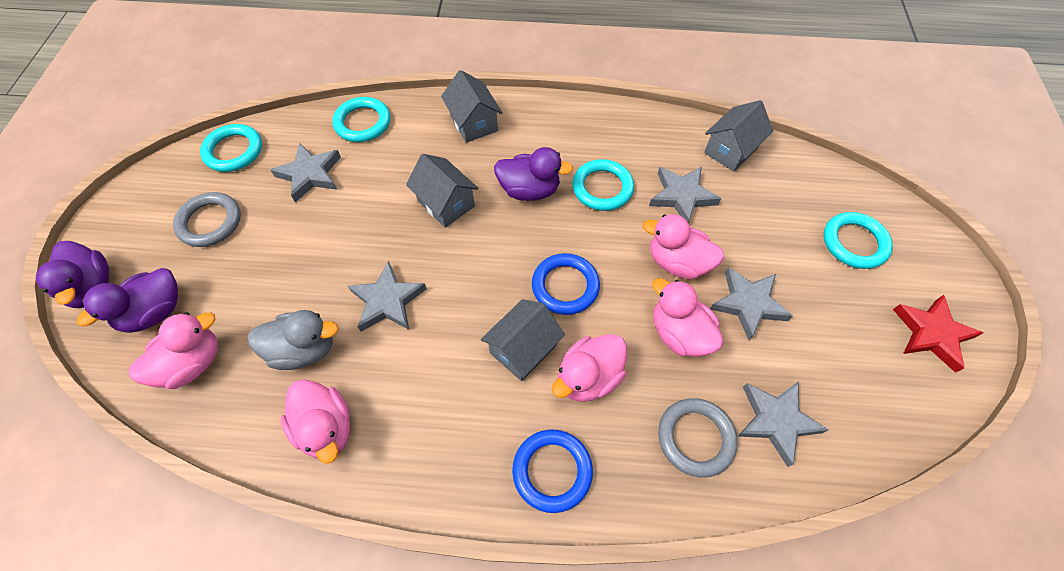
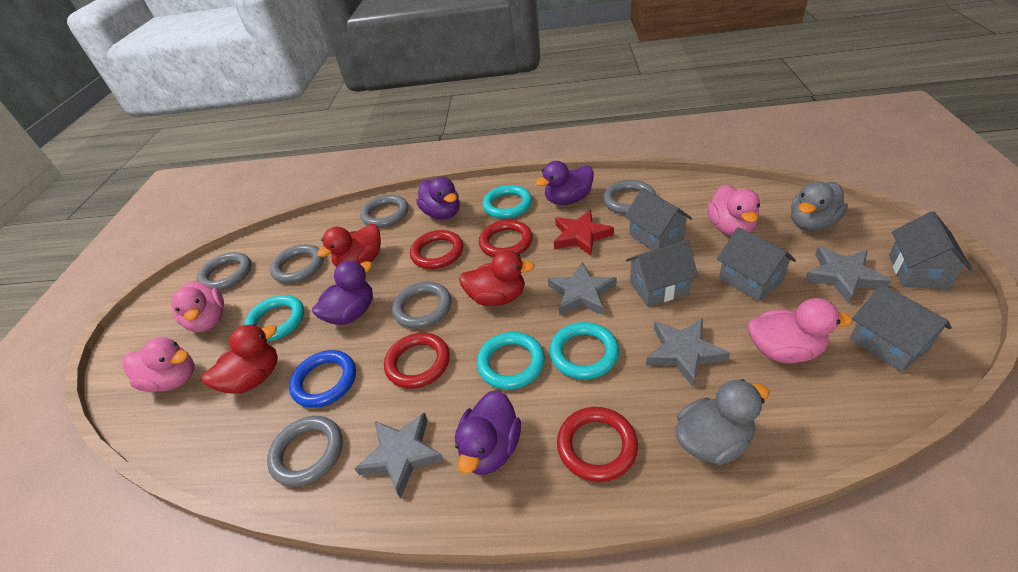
blue ring: [512,429,593,513] [532,253,600,315] = 2 -> [289,350,356,408] = 1
grey duck: [247,310,338,370] = 1 -> [675,379,770,466] [791,181,848,231] = 2
grey house: [406,154,479,228] [441,70,503,143] [481,299,565,381] [704,100,773,172] = 4 -> [624,188,692,250] [626,240,698,307] [717,227,796,301] [849,284,952,372] [889,211,972,289] = 5
grey ring: [173,192,241,247] [658,398,738,477] = 2 -> [197,252,251,291] [267,416,343,487] [270,244,324,283] [360,195,408,228] [392,282,451,329] [603,180,656,215] = 6
grey star: [271,143,341,202] [348,261,427,332] [649,166,722,223] [710,267,793,340] [737,381,828,467] = 5 -> [355,412,444,499] [548,262,617,316] [646,318,730,387] [804,246,892,304] = 4
pink duck: [129,312,218,389] [281,379,351,464] [552,334,627,402] [643,214,724,279] [652,278,723,357] = 5 -> [122,337,194,392] [171,281,224,332] [707,185,760,236] [748,298,853,363] = 4
purple duck: [36,241,109,308] [77,268,178,333] [494,147,573,201] = 3 -> [312,261,373,325] [416,177,460,220] [455,390,521,475] [536,161,594,205] = 4
red duck: none = 0 -> [202,324,278,394] [317,224,381,267] [459,250,535,306] = 3
red ring: none = 0 -> [384,333,450,389] [410,230,463,269] [479,220,533,257] [557,407,638,482] = 4

